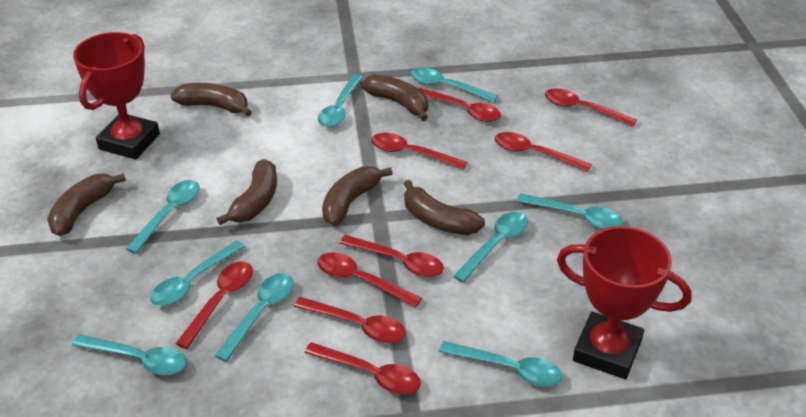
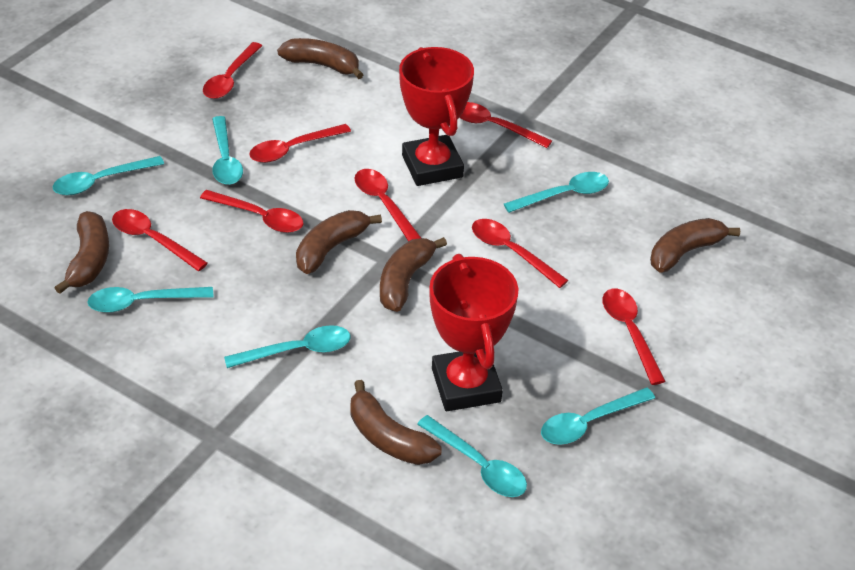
red spoon: [175,261,253,349] [294,297,406,343] [304,342,421,395] [317,252,422,308] [340,235,444,277] [371,133,468,170] [418,88,501,122] [494,132,592,172] [545,88,637,127] = 9 -> [112,209,208,271] [200,190,304,233] [203,42,262,99] [249,124,351,163] [354,169,421,241] [459,102,552,148] [472,219,568,288] [602,288,666,385] = 8
turquoise spoon: [72,335,187,375] [126,180,200,254] [150,240,245,306] [215,273,294,362] [318,75,363,128] [410,68,498,102] [439,341,562,387] [453,212,528,283] [516,193,623,229] = 9 -> [53,156,164,195] [87,287,214,313] [212,116,243,185] [224,325,350,368] [417,415,527,497] [504,172,609,213] [541,387,655,445] = 7

